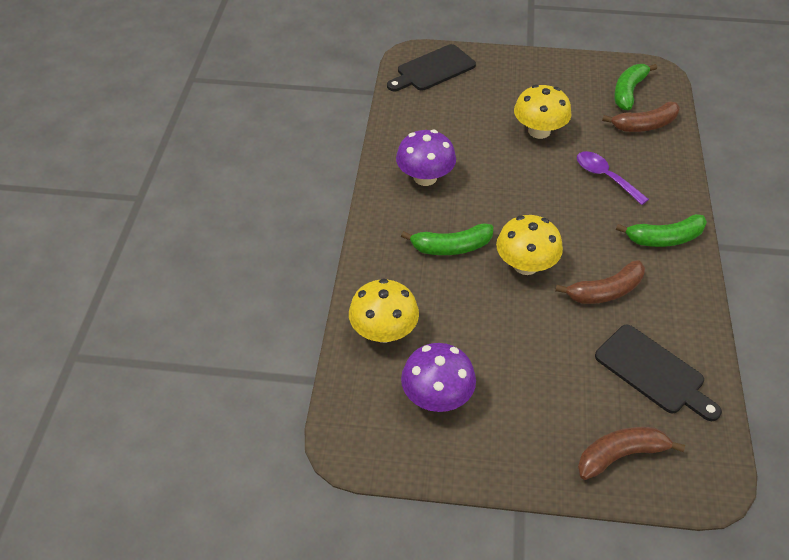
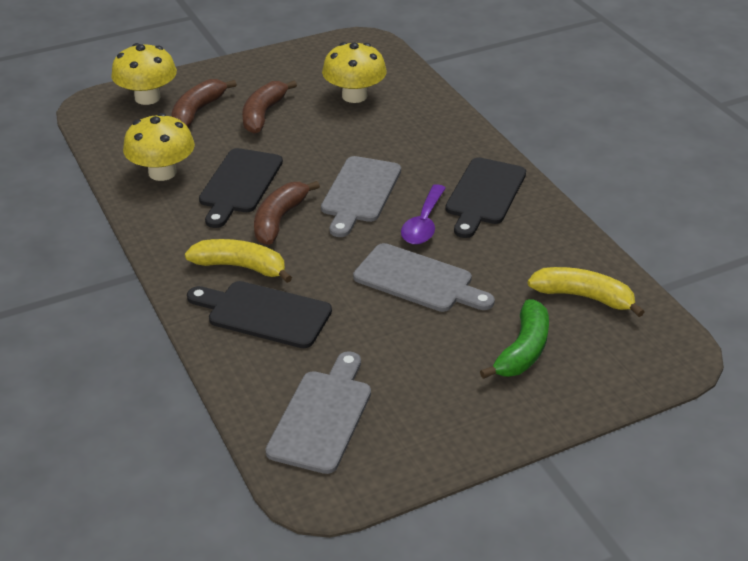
black cutting board: [387,44,476,91] [595,325,722,421] = 2 -> [187,281,332,348] [199,148,283,228] [445,157,526,238] = 3
green banana: [401,223,493,255] [614,64,657,110] [616,214,707,247] = 3 -> [480,299,549,379] = 1
grey cutting board: none = 0 -> [265,351,371,474] [321,156,401,237] [353,243,495,312] = 3
purple mushroom: [396,130,456,186] [401,343,476,412] = 2 -> none = 0
yellow banana: none = 0 -> [185,239,292,283] [528,267,644,317] = 2

